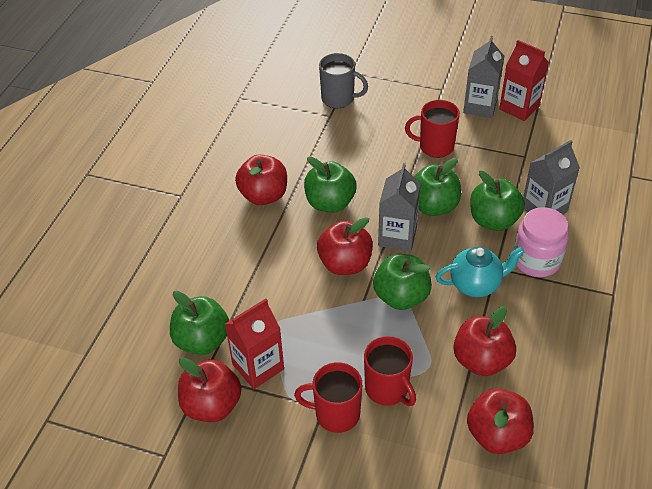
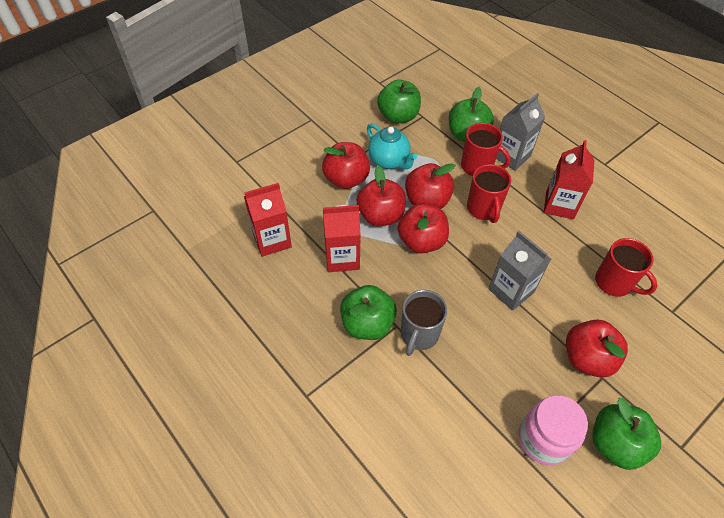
green apple: [170,291,229,355] [304,157,357,213] [373,254,432,310] [414,158,461,216] [470,171,525,231] = 5 -> [340,285,397,340] [377,80,421,124] [449,87,494,142] [592,398,661,470] = 4
grey carton: [378,163,420,251] [463,36,504,118] [523,140,580,215] = 3 -> [488,231,551,311] [496,93,545,171] = 2
red carton: [225,299,284,389] [499,40,549,121] = 2 -> [244,183,292,257] [323,205,361,272] [544,140,595,219] = 3

